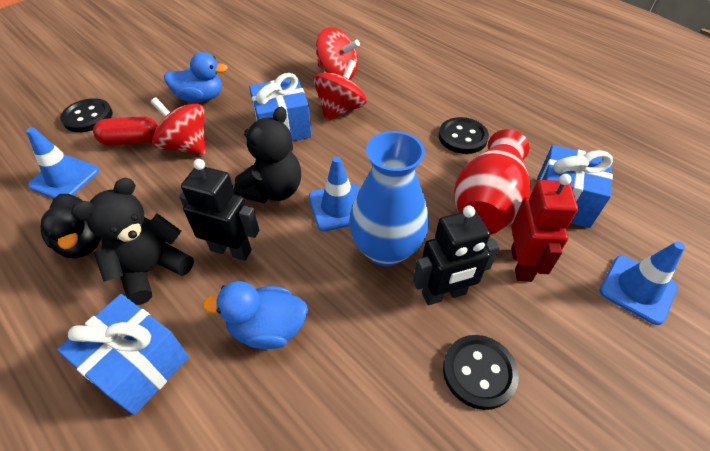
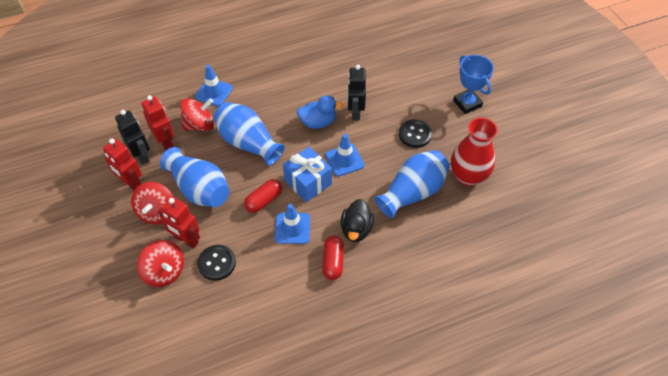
black button: [60,98,113,132] [439,117,489,154] [443,335,519,410] = 3 -> [197,245,236,281] [399,119,432,148] = 2
black teddy bear: [71,178,194,305] [234,107,301,203] = 2 -> none = 0
blue duck: [164,52,228,103] [203,281,308,349] = 2 -> [297,95,343,129] = 1
blue gift: [57,294,189,415] [249,73,312,141] [537,145,613,228] = 3 -> [283,147,332,202] = 1
blue trophy: none = 0 -> [453,55,494,114] = 1
blue vase: [349,131,429,266] = 1 -> [160,147,230,207] [213,102,285,166] [375,150,450,218] = 3
red capsule: [93,116,158,146] = 1 -> [244,179,282,213] [322,236,344,280] = 2
red robot: [511,174,578,282] = 1 -> [103,139,142,190] [142,95,174,150] [158,197,200,248] = 3

